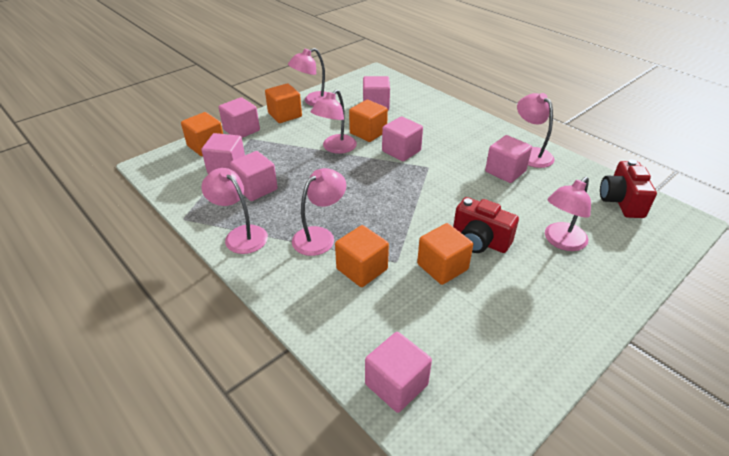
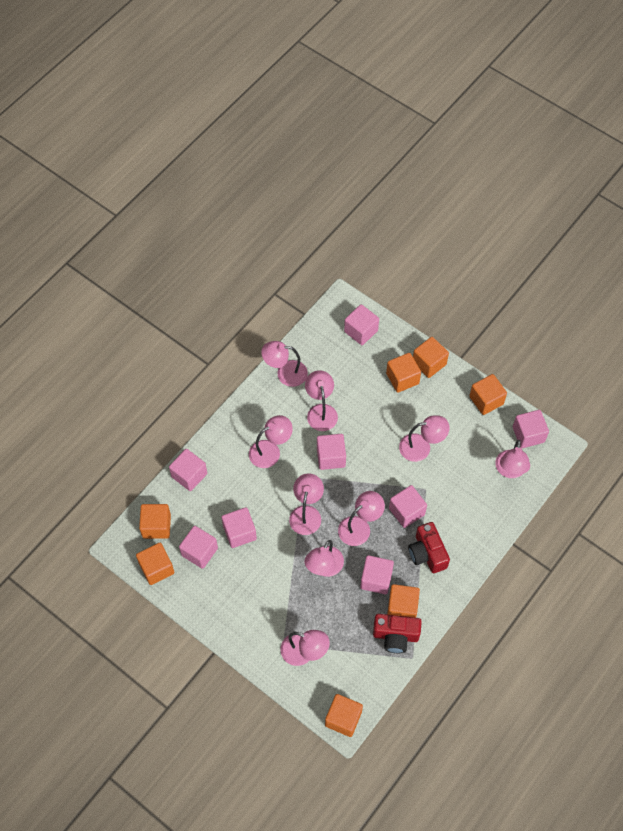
orange cube: [181,112,223,156] [265,83,302,123] [335,225,389,287] [349,100,388,142] [417,223,473,285] = 5 -> [136,543,174,585] [139,504,171,539] [325,694,363,737] [386,353,421,393] [387,584,420,618] [413,337,449,378] [469,374,507,415] = 7
pink cube: [201,133,245,174] [219,97,260,138] [230,151,278,201] [363,76,390,111] [365,332,432,413] [382,116,423,161] [485,135,532,183] = 7 -> [169,449,207,491] [179,526,218,569] [222,507,257,548] [317,434,346,470] [344,304,379,345] [360,555,394,594] [389,485,427,528] [513,410,549,448] = 8
pink lamp: [201,168,268,254] [288,48,327,106] [292,168,346,256] [311,90,357,154] [517,93,555,168] [545,177,591,251] = 6 -> [249,415,293,468] [261,341,308,387] [281,630,330,666] [289,474,324,535] [304,540,344,577] [305,370,338,431] [338,491,385,546] [399,415,450,462] [495,440,530,478] = 9

